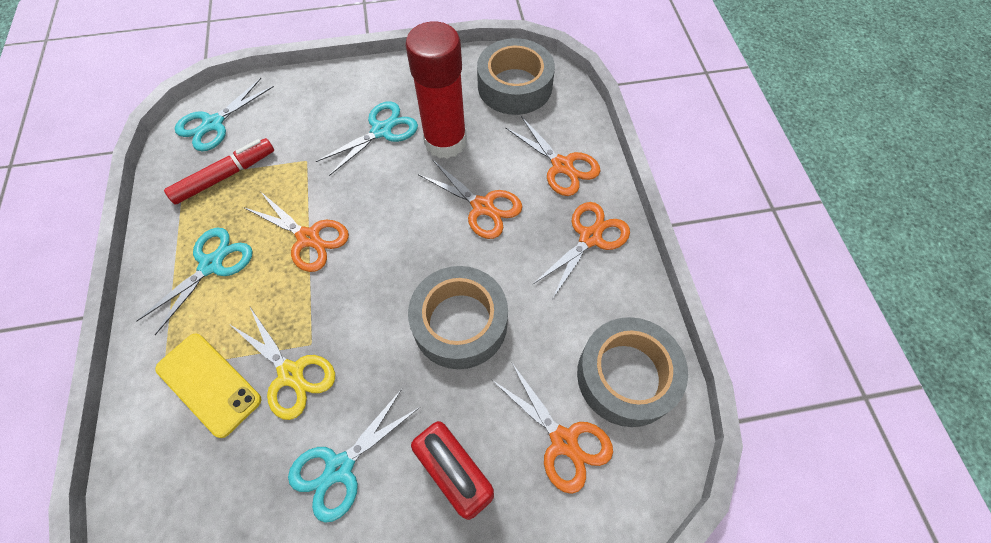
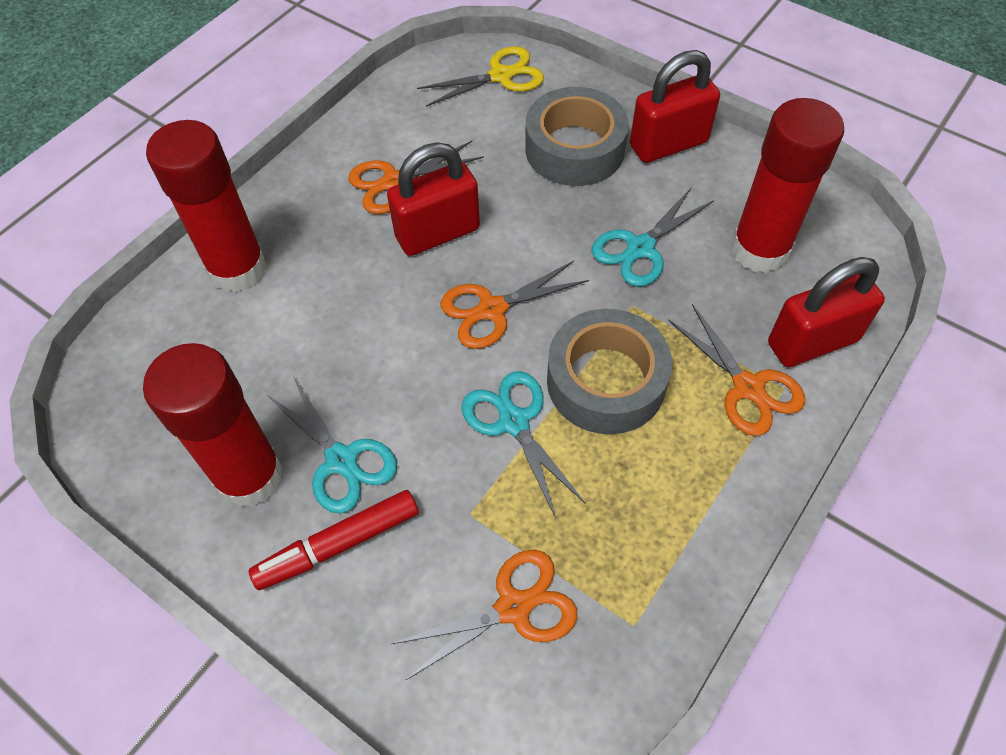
grey tape: [408,266,508,369] [477,38,555,115] [577,317,688,427] = 3 -> [525,87,629,186] [547,309,672,434] = 2
orange scissors: [245,191,349,272] [418,159,522,239] [492,362,613,494] [505,116,600,196] [533,202,630,298] = 5 -> [348,141,484,214] [392,550,577,680] [440,261,589,349] [668,304,805,436] = 4
red glue stick: [406,22,467,159] = 1 -> [143,343,284,508] [146,120,267,292] [731,98,844,273] = 3
red padlock: [411,421,494,520] = 1 -> [387,142,480,256] [630,50,720,163] [768,257,885,367] = 3
turquoise scissors: [137,228,253,335] [175,78,274,151] [288,389,420,523] [316,101,418,176] = 4 -> [266,376,397,513] [461,371,586,518] [592,187,714,287] = 3
yellow phone: [155,333,261,438] = 1 -> none = 0

